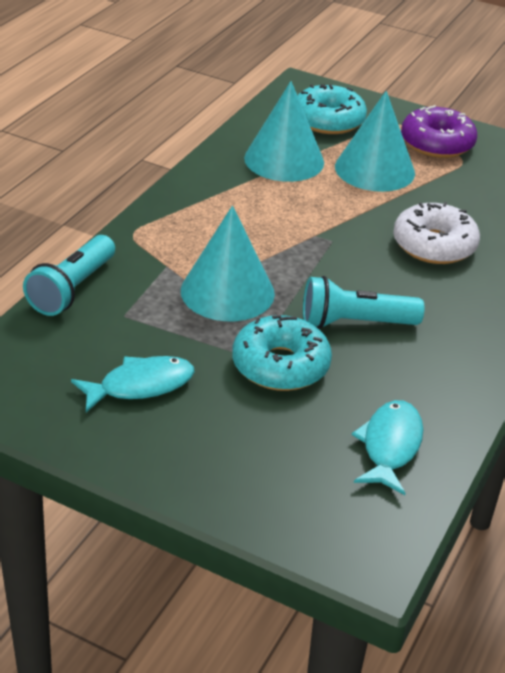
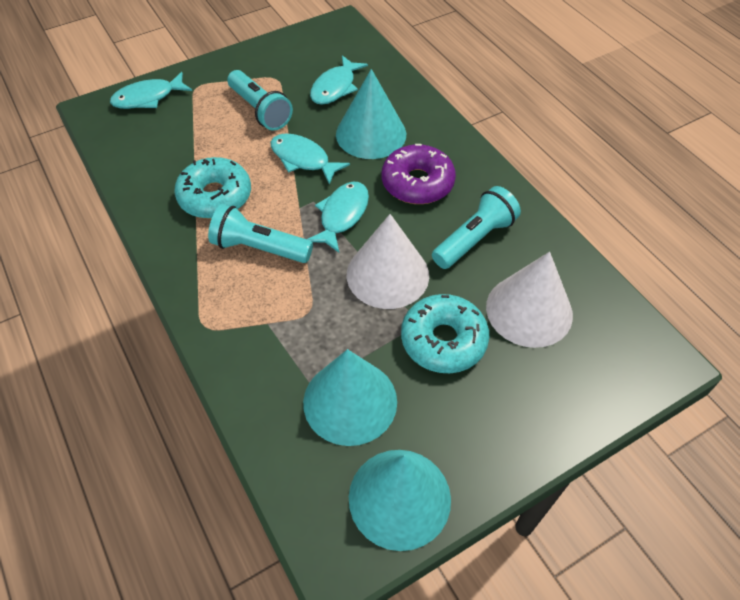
turquoise fish: [71,356,195,412] [352,400,423,495] = 2 -> [110,72,192,109] [271,133,350,185] [307,181,369,253] [310,55,368,105] = 4
turquoise flashlight: [23,235,115,316] [303,276,424,329] = 2 -> [208,204,313,263] [227,70,293,131] [432,186,521,269] = 3
white cone: none = 0 -> [347,214,429,309] [486,252,573,348] = 2
white donut: [393,202,480,264] = 1 -> none = 0

